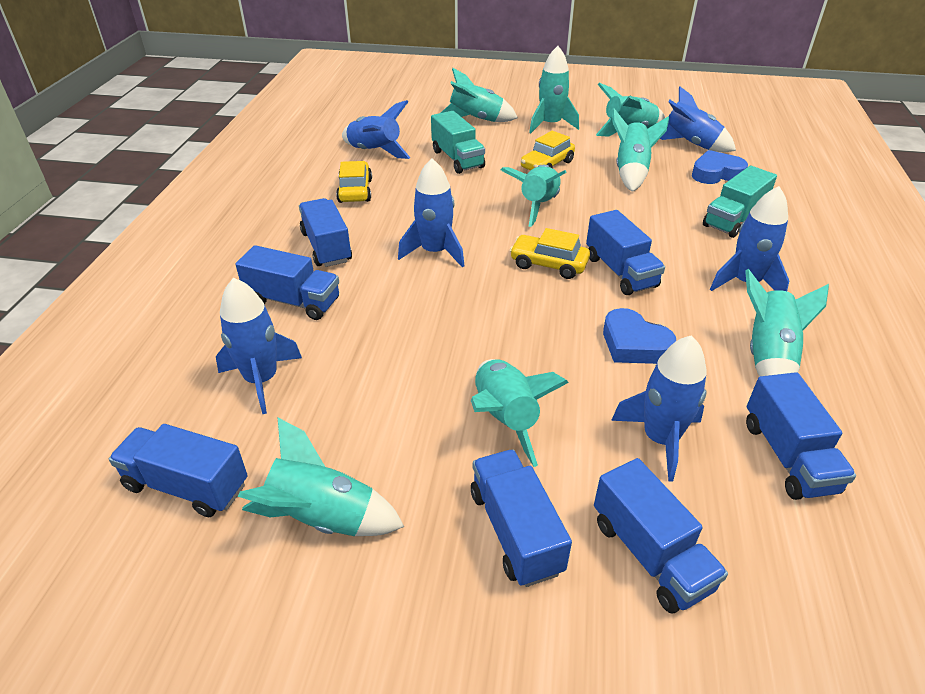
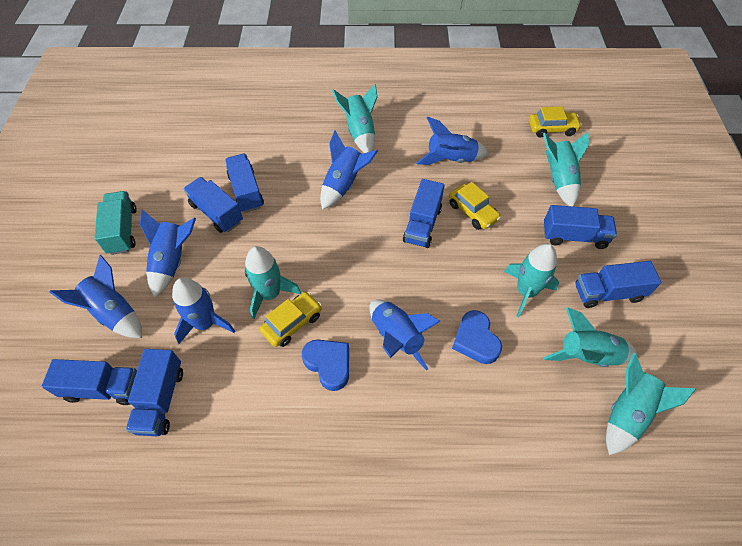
turquoise rocket: [238,418,404,536] [441,68,518,122] [471,359,569,467] [501,165,567,227] [529,46,579,133] [596,83,665,137] [612,108,669,192] [745,269,829,377] = 8 -> [245,246,301,319] [332,84,378,153] [504,244,559,317] [543,132,589,206] [543,307,637,367] [606,353,696,455] = 6
turquoise truck: [431,111,485,174] [703,166,777,238] = 2 -> [95,191,137,255] = 1

